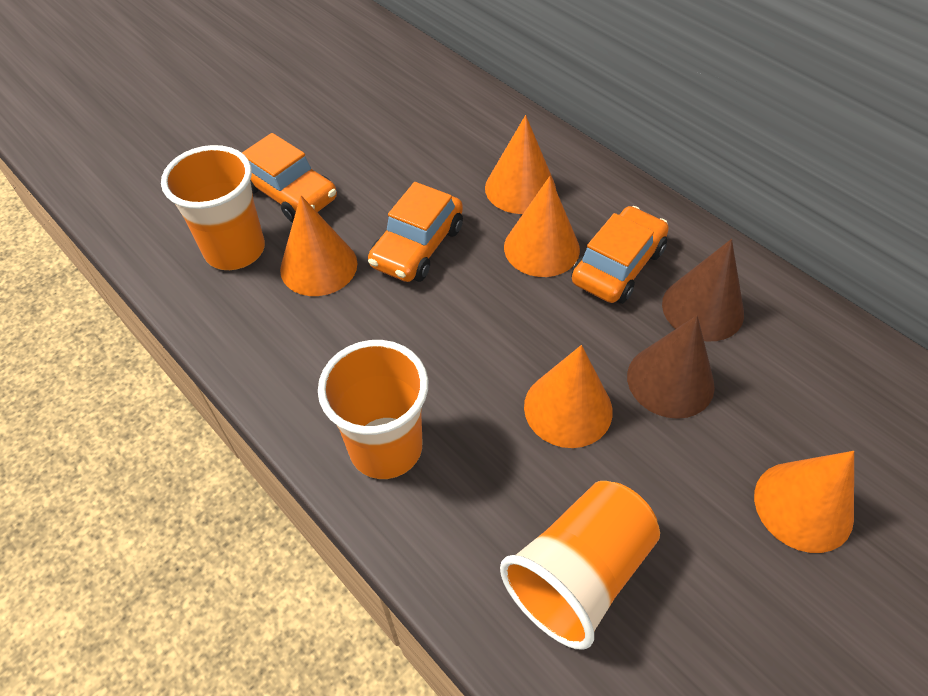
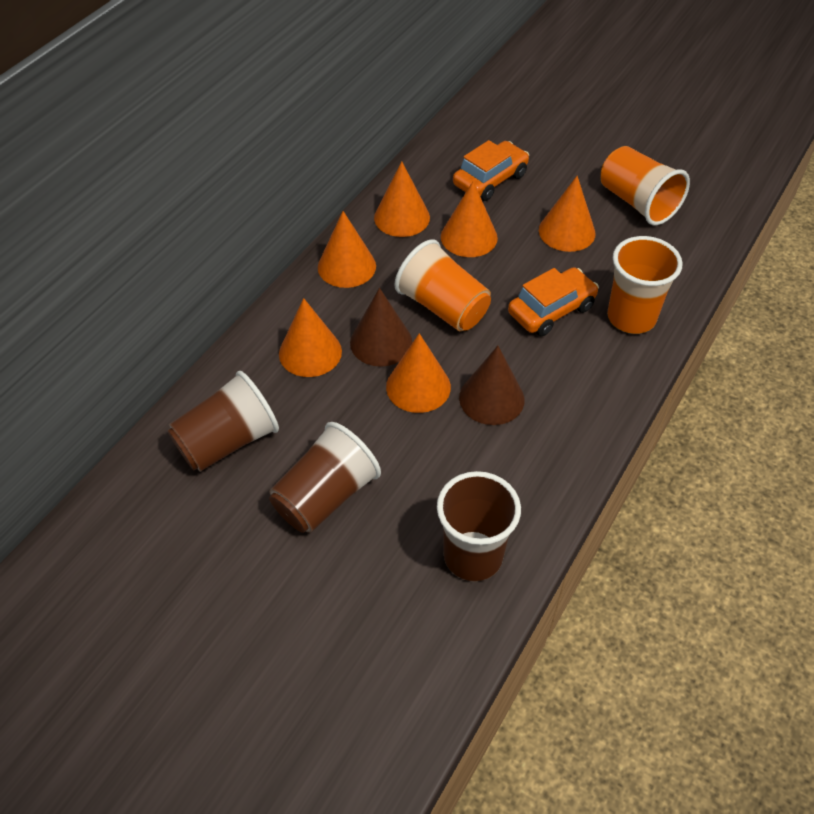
brown cup: none = 0 -> [167,371,279,472] [269,422,381,533] [437,471,521,581] = 3
orange car: [242,133,337,223] [368,182,463,282] [571,206,669,304] = 3 -> [453,140,529,201] [508,267,599,336] = 2
orange cone: [280,195,358,296] [485,115,556,214] [504,176,580,277] [524,345,613,448] [754,451,854,553] = 5 -> [279,298,342,377] [318,211,376,288] [374,161,430,237] [386,333,451,413] [441,182,498,257] [539,176,596,252] = 6

